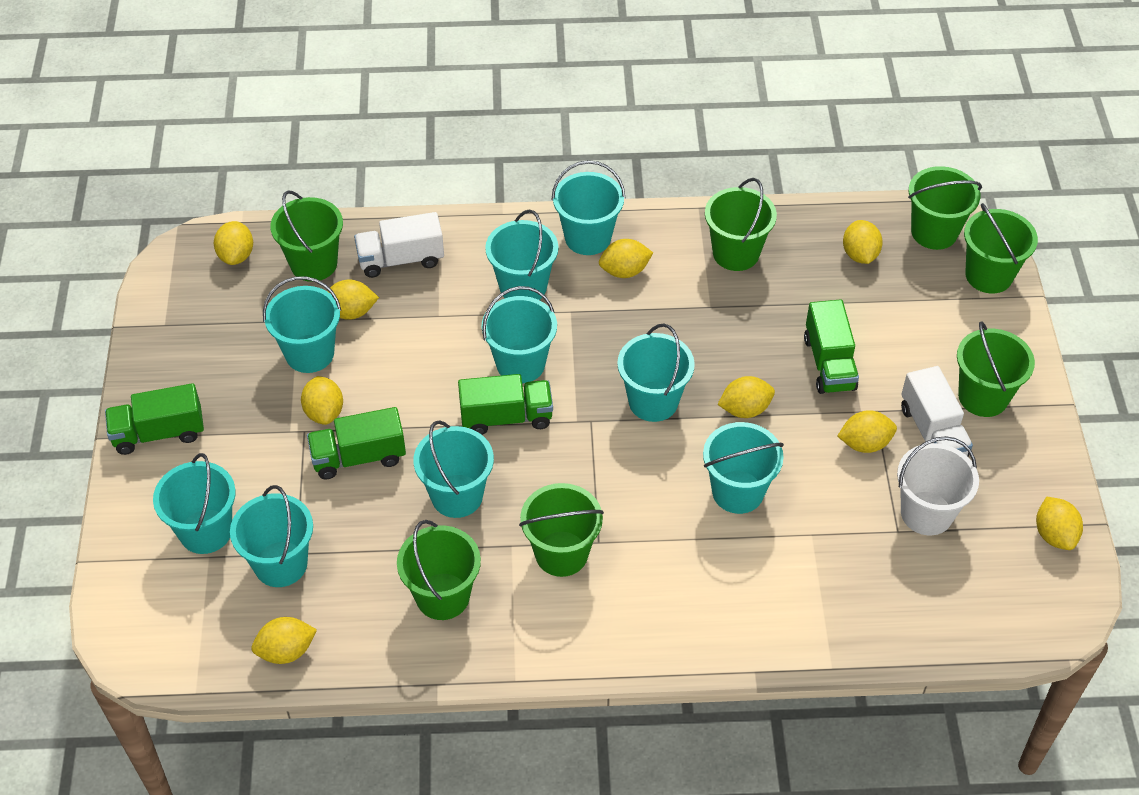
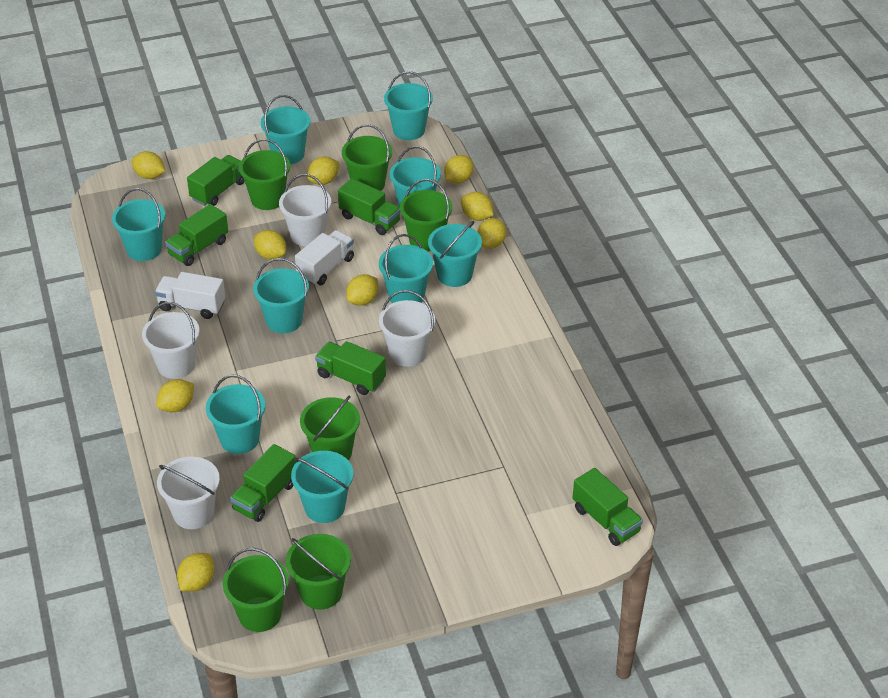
green bucket: [270,191,343,282] [397,520,481,620] [519,483,604,577] [705,178,777,271] [908,166,982,250] [957,321,1035,417] [964,203,1038,293] = 7 -> [223,548,289,632] [239,139,290,210] [286,534,351,610] [300,395,360,461] [342,124,392,191] [400,179,452,252] = 6
green truck: [105,383,204,455] [307,407,406,479] [458,374,553,435] [804,299,859,394] = 4 -> [165,204,228,266] [187,155,245,206] [230,444,296,522] [315,341,386,395] [338,178,401,235] [573,468,643,546] = 6
white bucket: [897,436,979,535] = 1 -> [142,302,200,379] [157,457,220,529] [279,174,331,246] [379,290,435,367] = 4

